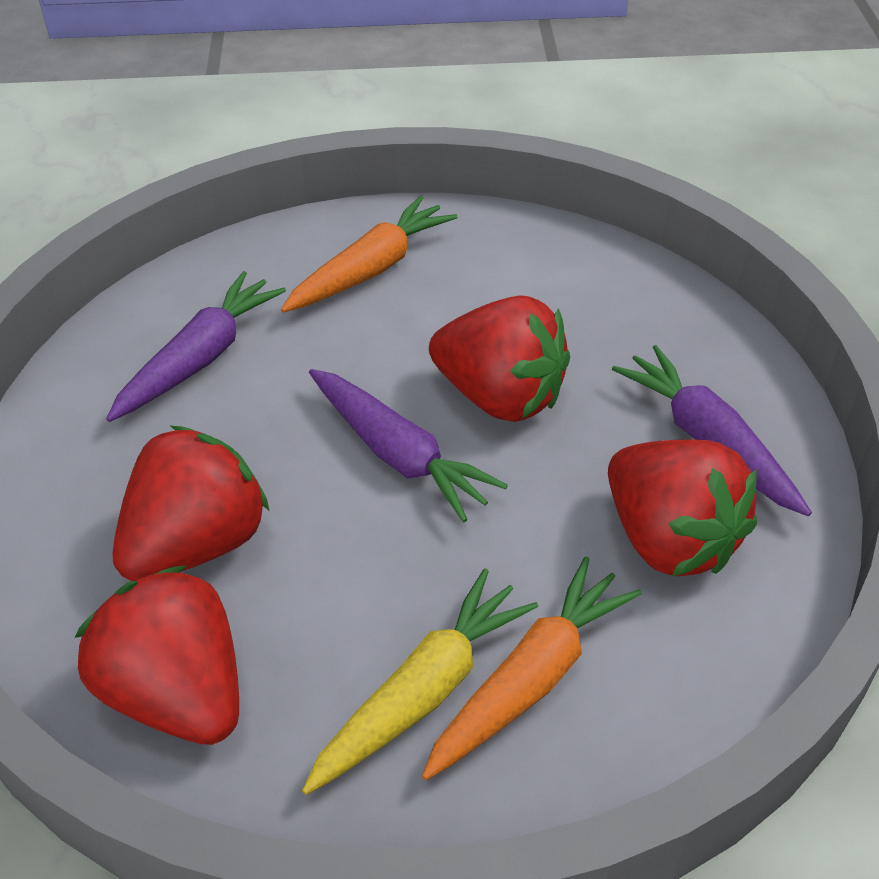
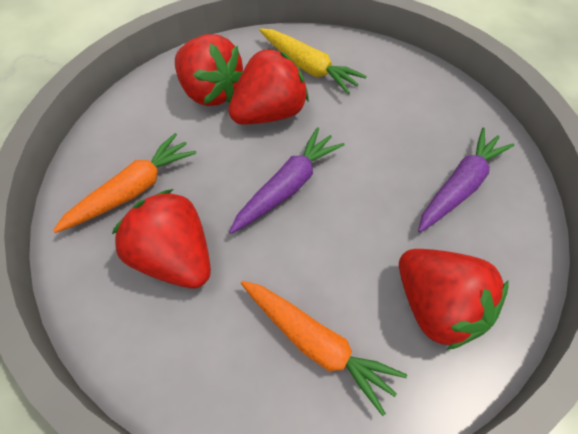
purple carrot: [106,271,286,422] [309,369,508,522] [612,345,812,516] = 3 -> [229,127,345,234] [418,127,514,233] = 2

